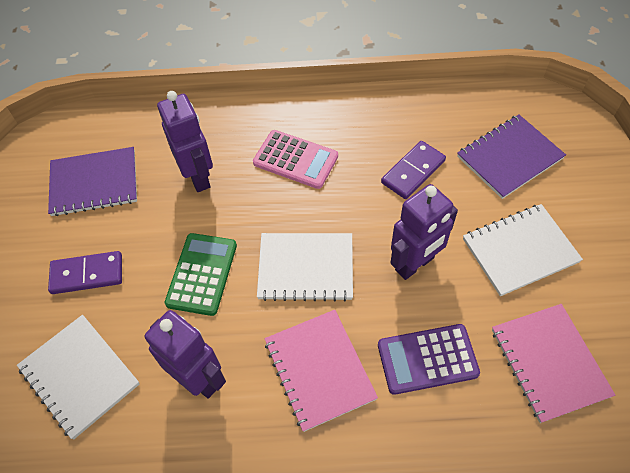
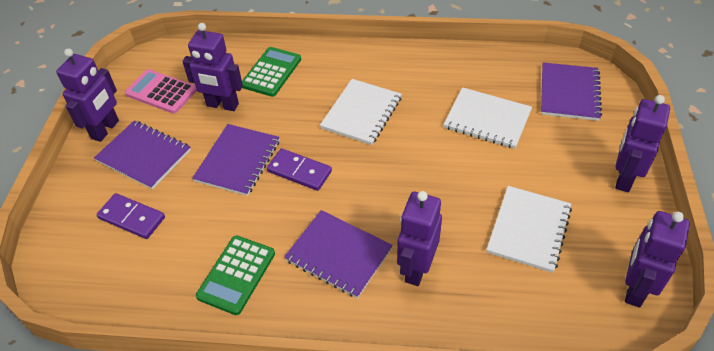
green calculator: [165,233,237,316] = 1 -> [196,235,275,315] [242,47,301,97] = 2
pink notebook: [265,310,378,432] [492,304,615,423] = 2 -> none = 0
purple calculator: [378,324,480,395] = 1 -> none = 0
purple notebook: [48,147,137,216] [457,114,566,199] = 2 -> [94,120,191,189] [192,124,280,196] [284,210,393,298] [541,62,602,121] = 4
purple robot: [145,310,226,399] [157,91,213,192] [390,184,458,280] = 3 -> [56,49,119,142] [182,23,243,111] [397,191,442,286] [615,95,670,192] [625,211,690,308] = 5

